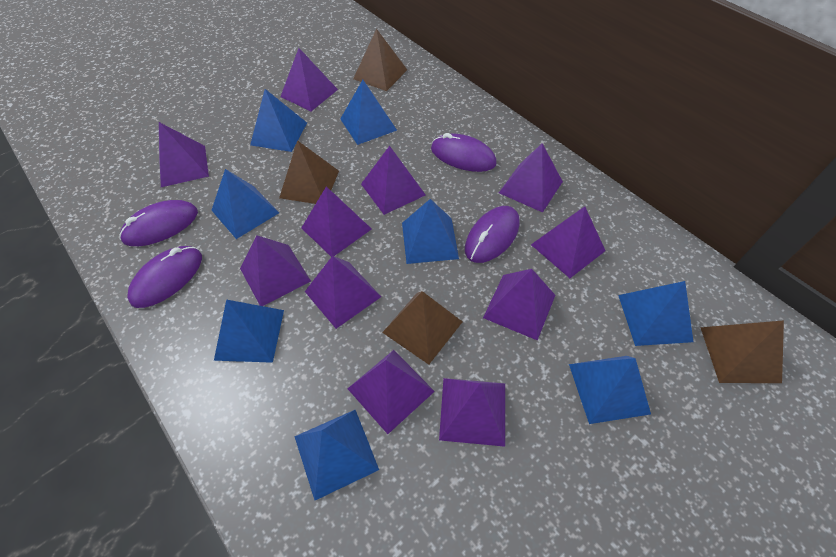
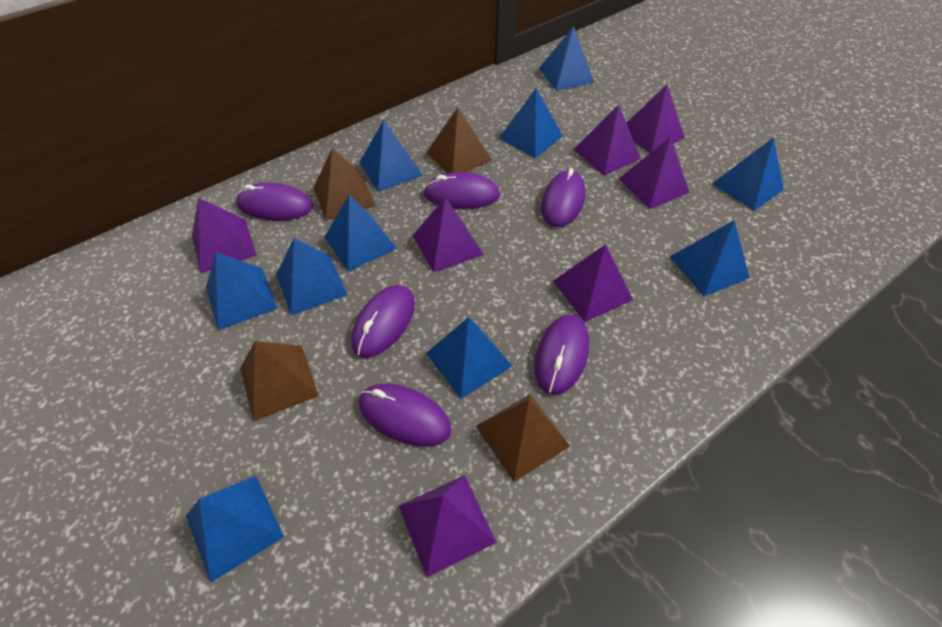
blue pyramid: [211,169,279,239] [214,299,284,363] [250,89,307,152] [294,410,379,500] [340,80,397,145] [402,199,459,264] [569,356,651,424] [618,281,693,346] = 8 -> [186,476,284,583] [206,252,277,330] [276,238,347,315] [324,195,397,272] [359,120,423,192] [426,317,512,399] [499,88,563,158] [539,26,594,91] [670,220,750,296] [712,137,784,211] = 10
purple mouse: [119,200,198,246] [127,246,202,308] [431,133,497,172] [465,206,520,263] = 4 -> [236,183,313,221] [352,285,415,358] [359,384,452,447] [423,172,500,209] [534,315,589,395] [541,168,585,227] = 6
purple pyramid: [159,122,209,187] [240,235,311,306] [280,48,338,111] [301,186,372,257] [305,256,381,329] [347,350,435,434] [361,146,425,215] [439,378,505,447] [483,269,555,341] [499,143,563,212] [531,206,605,278] = 11 -> [192,197,257,273] [399,475,497,578] [413,197,484,273] [553,244,633,322] [574,105,641,176] [619,136,689,209] [627,85,685,153] = 7

